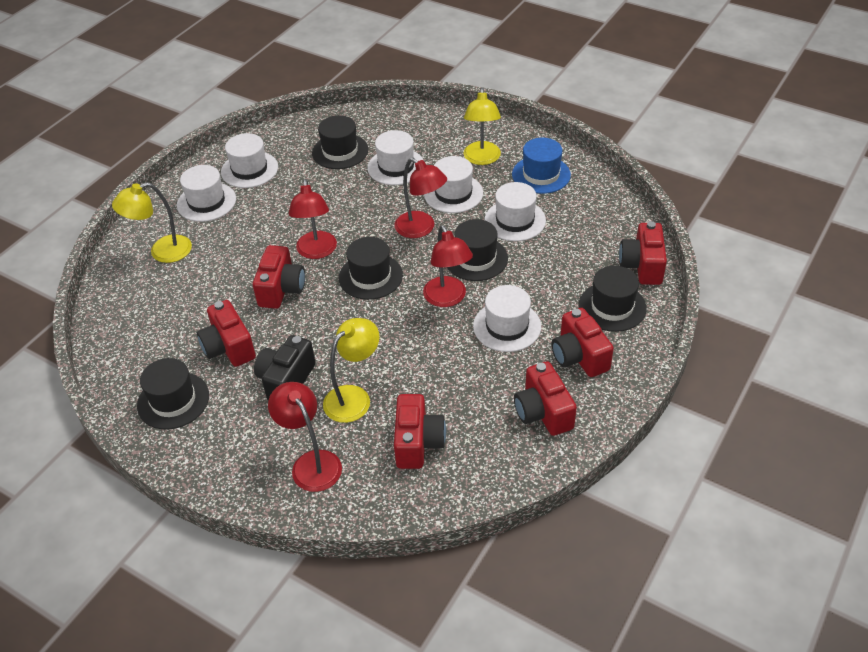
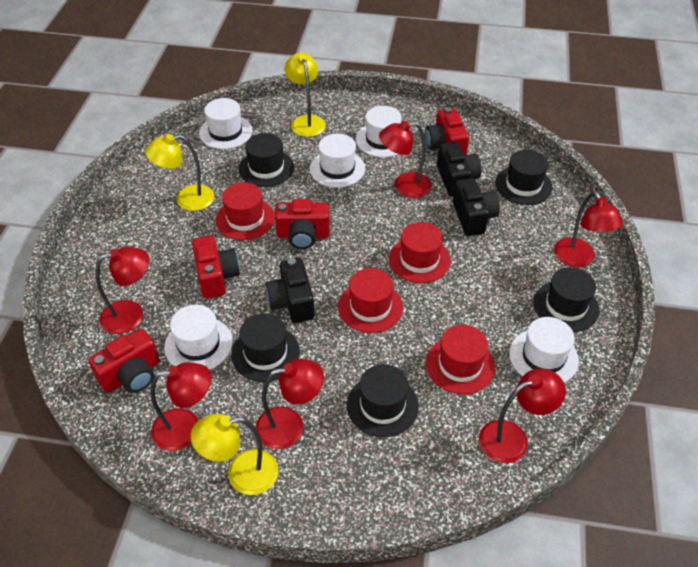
black camera: [254,335,316,400] = 1 -> [266,258,314,323] [437,142,482,196] [453,178,500,236] = 3
blue hat: [512,138,571,194] = 1 -> none = 0
red camera: [197,300,256,367] [253,245,305,309] [394,394,446,469] [514,361,577,436] [551,308,614,377] [619,221,667,285] = 6 -> [89,328,159,393] [192,235,240,299] [275,199,330,249] [425,107,469,155] = 4
red hat: none = 0 -> [216,182,275,240] [338,268,403,333] [389,222,451,283] [426,325,495,394] = 4
red lamp: [268,382,342,492] [288,179,337,259] [394,158,447,238] [423,225,473,307] = 4 -> [95,247,149,334] [150,362,212,451] [255,359,324,449] [379,121,432,198] [479,369,566,463] [554,191,623,267] = 6
white hat: [177,165,236,222] [221,133,278,188] [367,130,423,185] [424,156,483,213] [473,285,541,352] [484,182,546,241] = 6 -> [164,305,233,370] [199,98,252,149] [310,134,365,188] [356,106,402,157] [509,317,579,382] = 5

